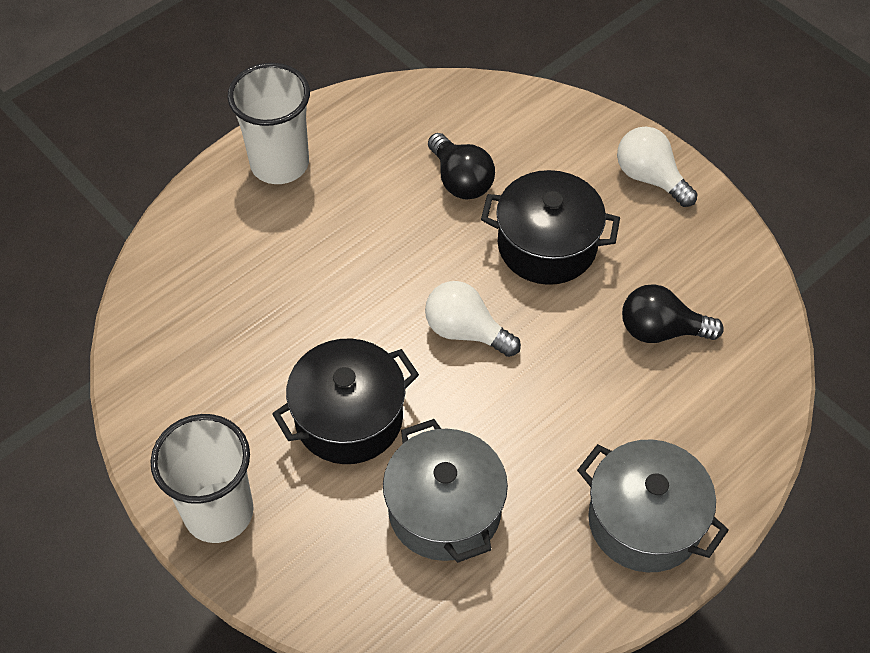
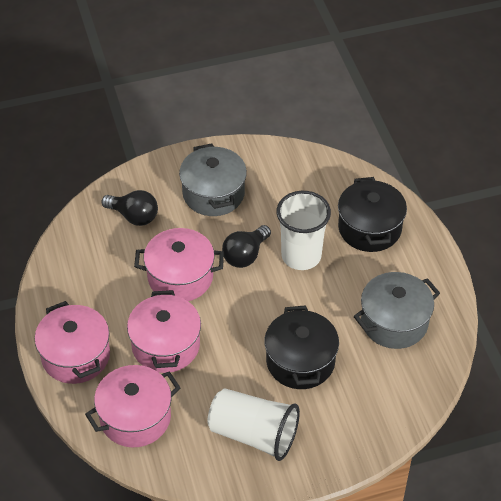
pink pot: none = 0 -> [35,301,110,384] [85,365,181,447] [127,290,201,373] [134,228,224,301] = 4
white light bulb: [425,281,521,357] [617,127,697,207] = 2 -> none = 0

